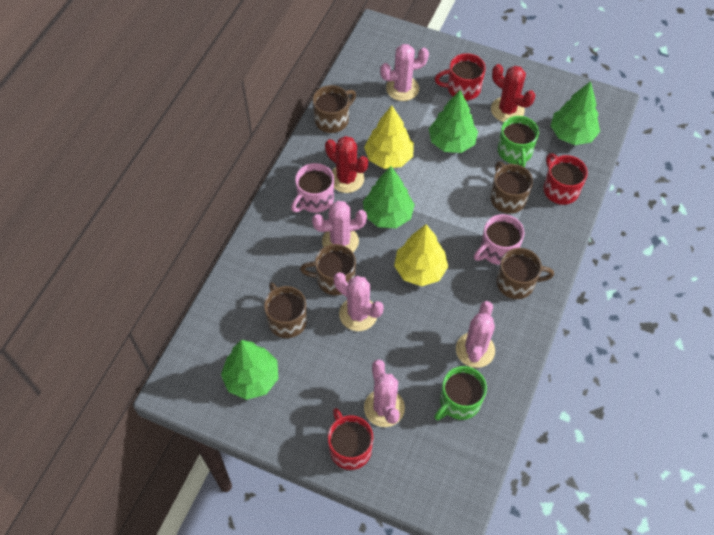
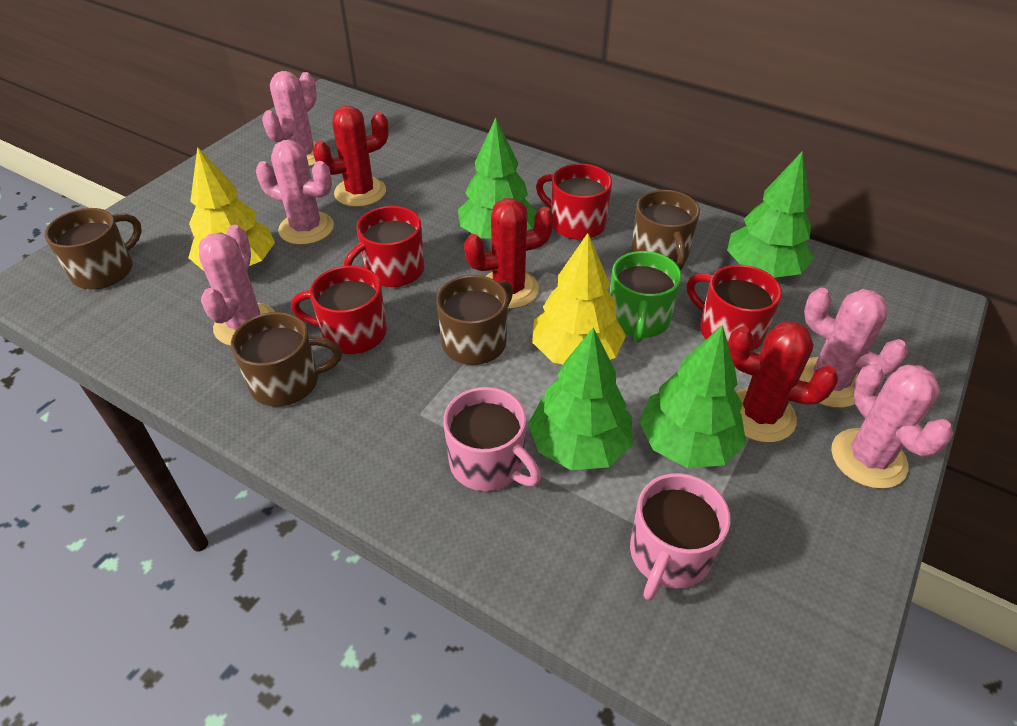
brown mug: [264,282,307,338] [300,244,356,295] [312,85,356,133] [490,161,533,214] [497,248,554,299] = 5 -> [44,208,142,289] [231,312,342,407] [436,275,513,365] [631,190,700,270] = 4
green mug: [434,366,487,420] [498,116,539,168] = 2 -> [610,251,682,343] = 1
red cactus: [325,136,368,193] [491,64,535,122] = 2 -> [313,105,389,207] [464,198,554,309] [728,322,838,443] = 3
red mug: [328,408,373,470] [435,53,486,100] [544,153,588,205] = 3 -> [291,266,387,354] [344,206,424,287] [536,164,612,240] [687,265,782,351] = 4

